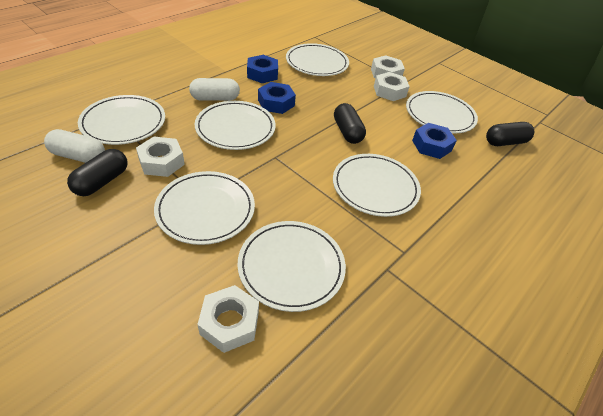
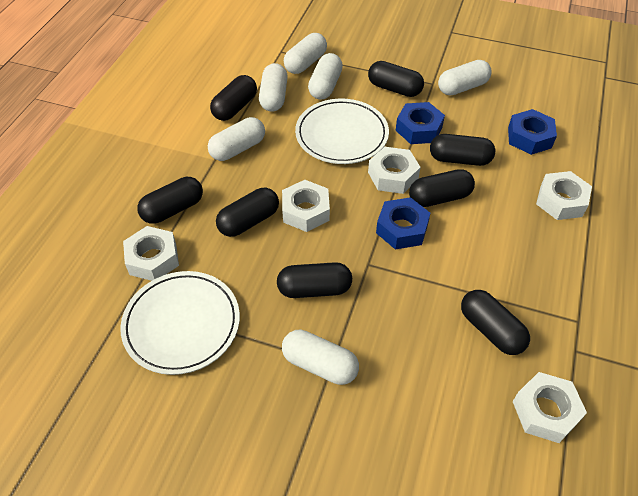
black capsule: [67,149,127,196] [334,103,366,144] [486,122,534,146] = 3 -> [137,177,203,224] [210,75,257,121] [216,188,279,237] [277,262,352,298] [368,61,424,97] [409,169,475,207] [430,134,495,166] [461,290,530,355] = 8
white capsule: [44,129,105,163] [189,78,240,101] = 2 -> [208,117,265,161] [259,63,288,112] [282,330,359,385] [284,33,327,74] [308,53,343,100] [438,60,492,96] = 6
white nut: [136,137,185,177] [197,285,259,353] [371,55,405,78] [374,72,410,101] = 4 -> [123,226,179,281] [282,180,330,232] [368,147,421,194] [513,372,587,443] [536,171,592,220] = 5
white plate: [78,95,165,145] [154,171,255,245] [195,101,276,150] [238,221,346,312] [286,43,349,76] [333,154,421,217] [406,91,478,134] = 7 -> [120,271,240,375] [295,99,389,164] = 2

